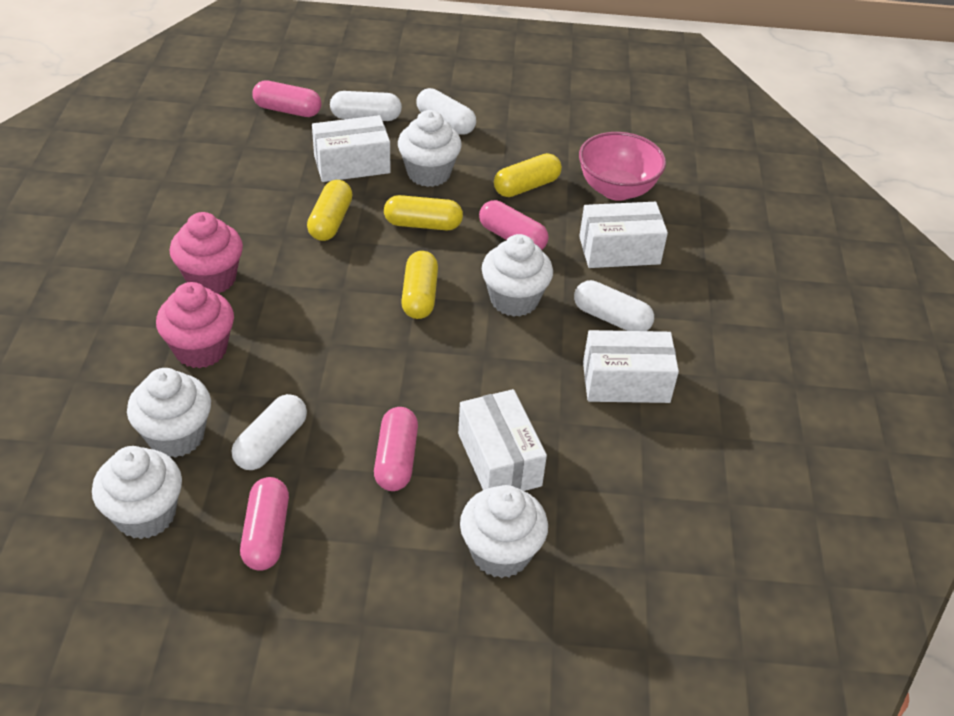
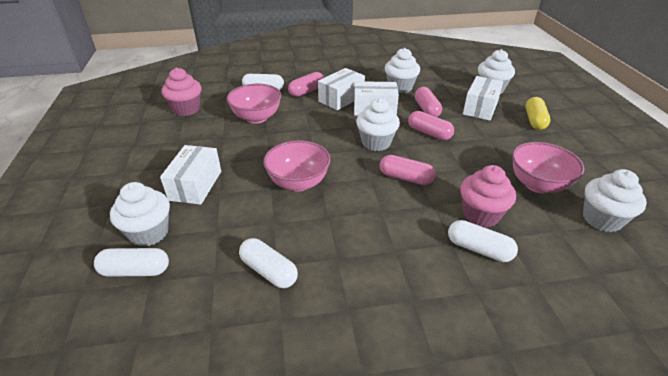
pink bowl: [579,132,666,201] = 1 -> [227,84,281,124] [263,140,331,192] [512,142,584,193] = 3
yellow capsule: [307,180,353,241] [384,195,463,230] [401,251,438,319] [494,153,562,197] = 4 -> [526,97,550,130] = 1

